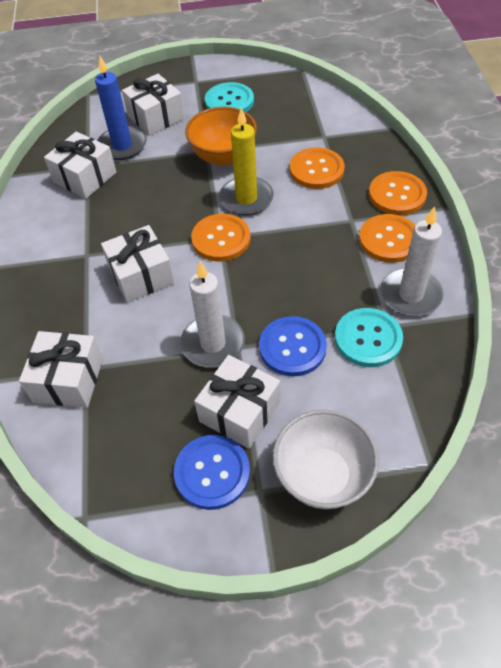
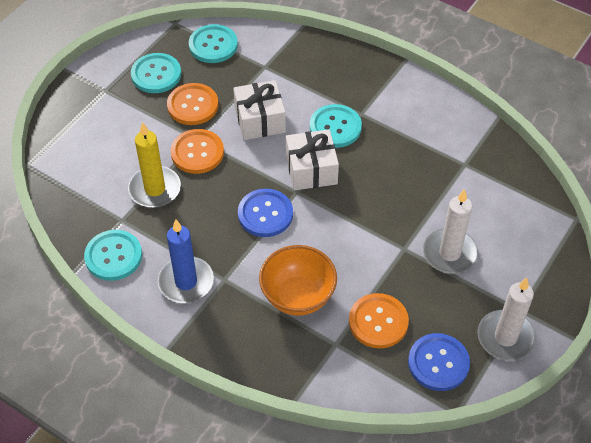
orange button: [191,214,251,262] [290,147,345,189] [359,214,415,263] [369,171,427,215] = 4 -> [167,83,218,125] [171,129,224,174] [349,293,409,349] = 3
turquoise button: [205,82,254,112] [335,308,403,367] = 2 -> [84,230,142,281] [131,53,181,93] [189,24,238,63] [310,104,362,148] = 4
white bowl: [273,410,379,509] = 1 -> none = 0
white gift: [19,331,103,408] [44,131,116,199] [101,225,174,303] [122,74,185,136] [194,355,280,449] = 5 -> [233,80,286,140] [286,130,339,191] = 2

